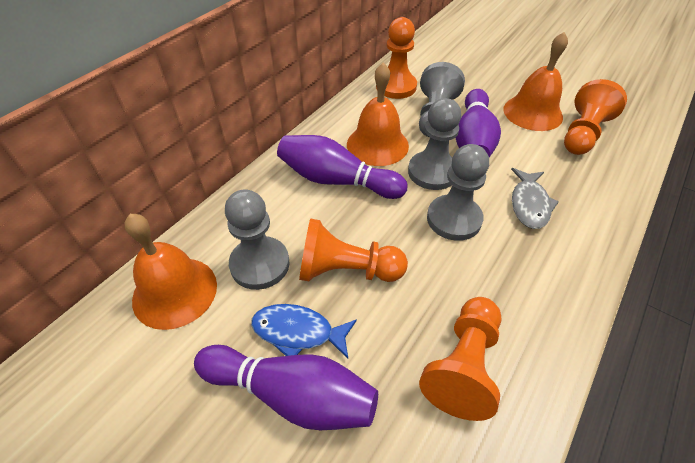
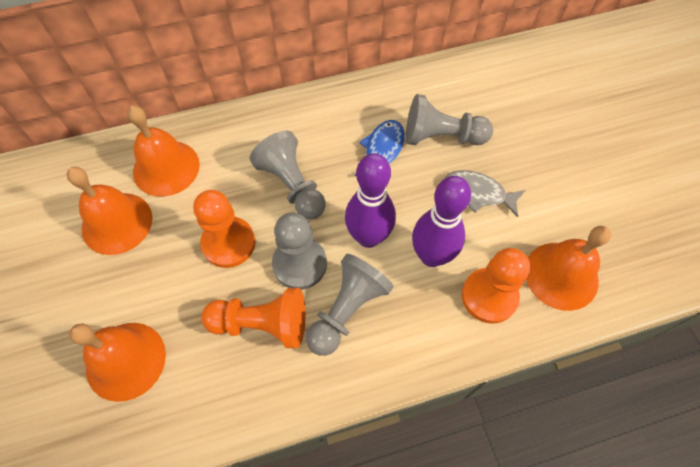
orange bell: [124,214,217,330] [347,62,409,166] [503,32,568,131] = 3 -> [66,167,153,255] [69,323,166,402] [127,106,200,197] [526,226,611,311] = 4
orange pawn: [299,218,408,282] [376,17,417,99] [419,297,502,421] [564,79,627,155] = 4 -> [193,190,256,268] [201,288,305,348] [461,248,530,324] = 3
purple bowling pin: [194,345,378,430] [277,135,408,199] [455,89,501,158] = 3 -> [345,153,396,248] [412,176,471,267] = 2

